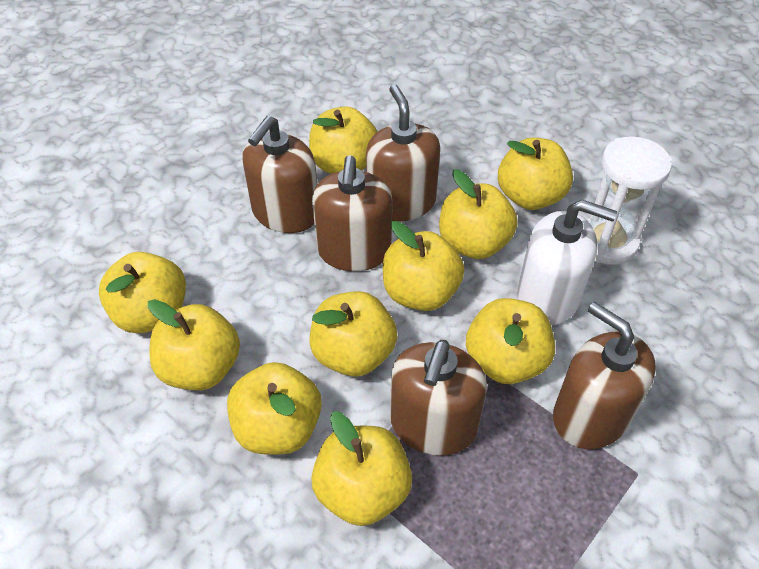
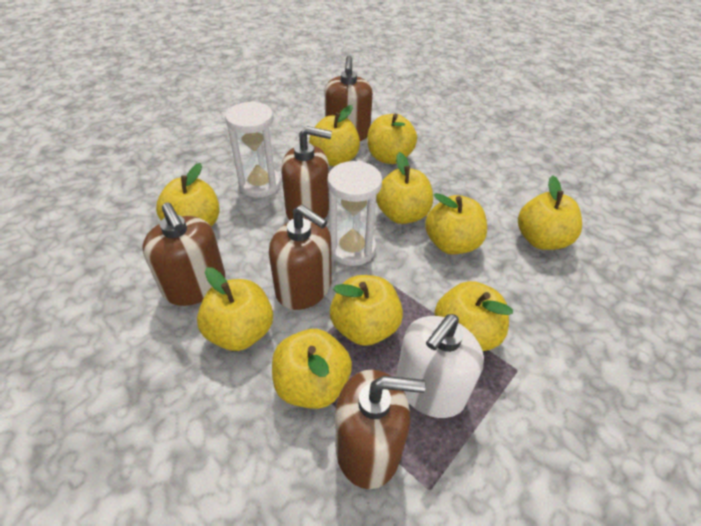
white hourglass: [587,136,672,265] = 1 -> [225,101,281,198] [327,161,382,266] = 2

